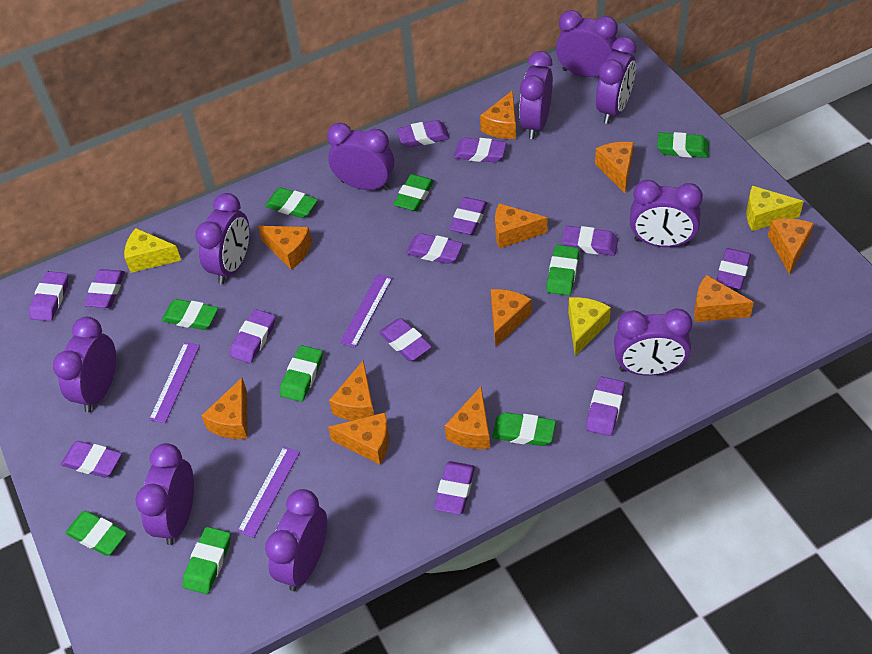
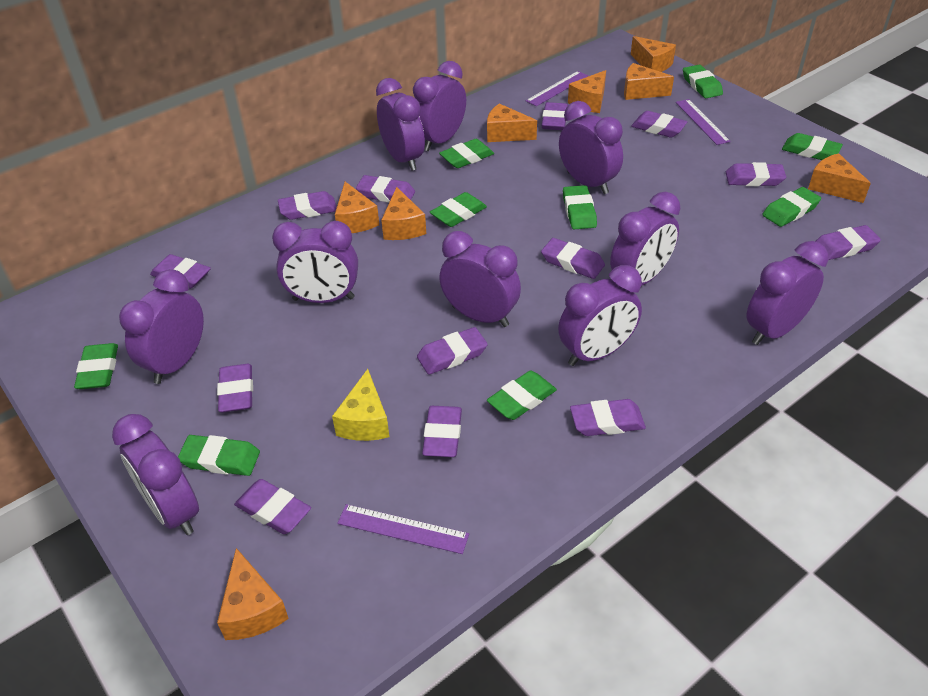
orange cheese: [201,378,248,439] [258,226,312,270] [328,412,389,465] [329,360,374,421] [445,387,490,449] [480,90,516,139] [491,289,531,348] [495,203,547,249] [595,142,634,193] [694,275,754,322] [768,219,814,275] = 11 -> [217,548,289,640] [335,182,379,233] [381,187,426,240] [487,104,537,142] [568,70,606,113] [624,63,674,100] [631,36,676,72] [808,153,871,203] = 8
yellow cheese: [124,228,181,273] [568,297,611,356] [746,186,804,231] = 3 -> [332,369,389,441] = 1

